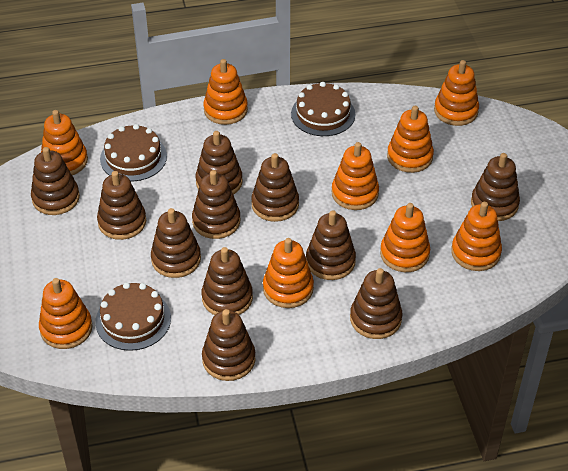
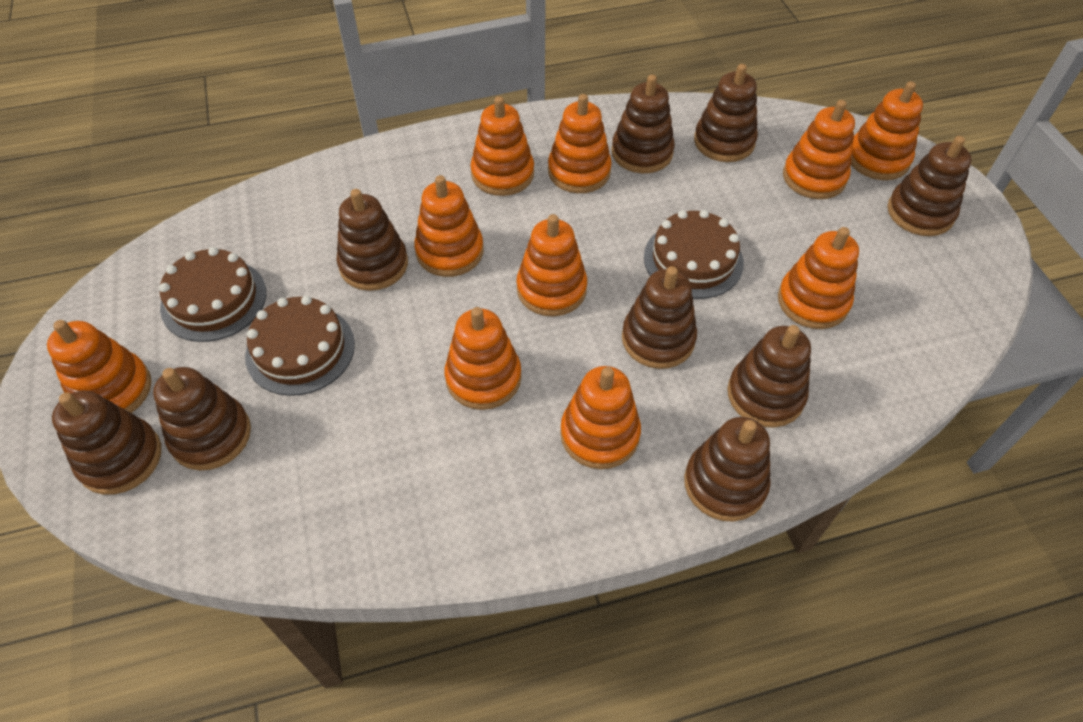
brown stacking toy: [31,147,80,215] [97,171,146,240] [151,208,201,278] [192,170,240,239] [196,131,243,195] [201,247,253,315] [202,309,256,381] [251,153,299,222] [306,210,356,280] [350,268,402,339] [471,153,520,221] = 11 -> [52,391,161,495] [153,367,251,470] [336,189,408,291] [611,75,675,173] [622,266,697,369] [684,417,771,522] [694,64,758,162] [727,325,811,428] [888,136,972,236] = 9
orange stacking toy: [39,278,93,349] [41,110,88,175] [203,59,248,125] [263,238,314,308] [332,142,379,210] [380,203,430,272] [387,106,434,173] [434,60,479,126] [451,202,502,271] = 9 -> [47,320,151,413] [414,175,484,277] [445,307,522,410] [471,96,534,196] [517,214,587,317] [548,94,612,193] [560,366,641,469] [778,227,859,329] [783,100,855,199] [851,81,923,180] = 10

